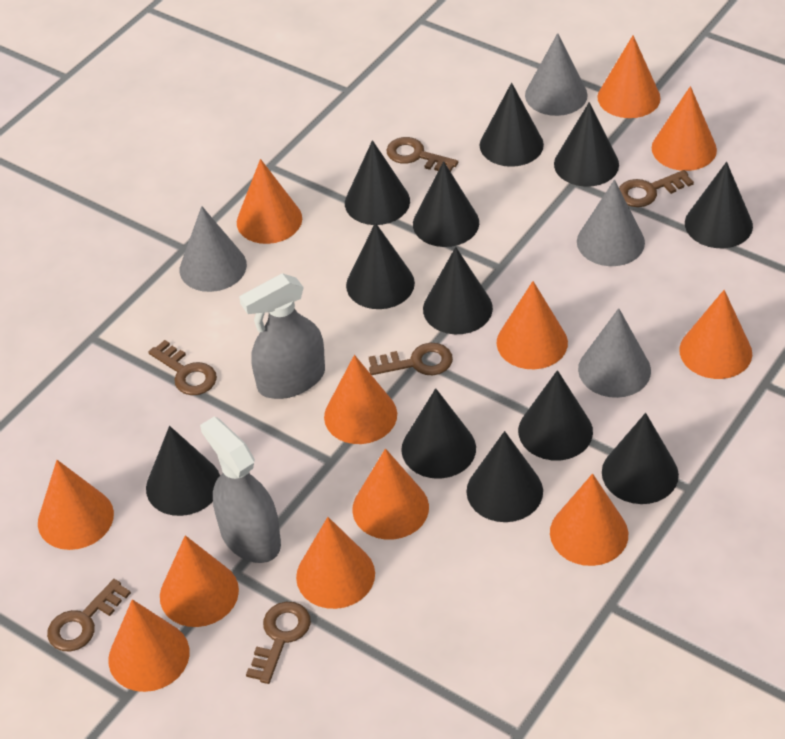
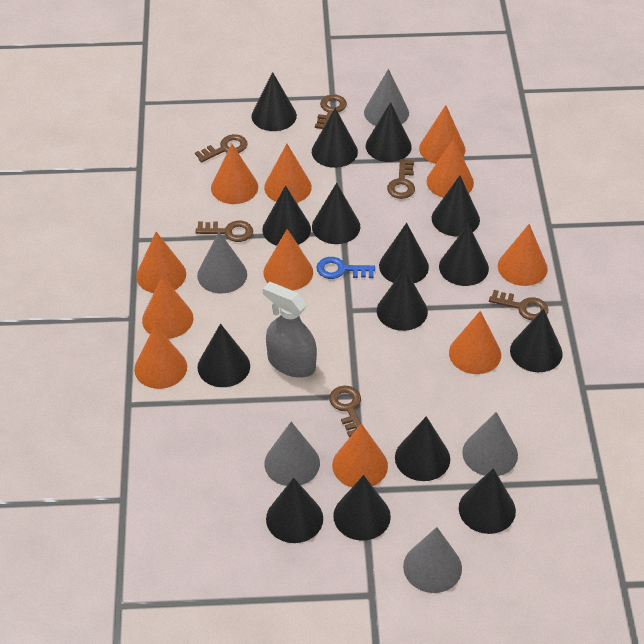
black cone: [146,426,220,516] [345,140,410,225] [346,223,415,309] [401,388,476,479] [413,161,479,247] [423,247,493,334] [467,431,543,522] [480,83,544,167] [518,370,593,460] [554,102,619,187] [602,413,679,504] [685,162,753,248] = 12 -> [197,324,250,387] [251,72,297,131] [262,186,311,246] [266,478,323,543] [312,108,358,168] [312,183,360,244] [333,475,391,541] [366,102,412,162] [377,268,428,331] [379,223,429,283] [395,416,450,481] [432,176,480,236] [439,224,489,286] [459,468,516,534] [510,309,563,372] = 15
blue key: none = 0 -> [316,257,375,279] = 1
grey cone: [180,206,247,292] [525,33,588,116] [577,180,645,266] [578,308,651,398] = 4 -> [197,232,247,294] [264,422,320,486] [364,69,409,126] [403,527,462,593] [462,412,518,476] = 5
grey spray bottle: [200,416,281,563] [239,273,325,399] = 2 -> [263,282,317,378] = 1
orange cone: [38,460,114,550] [108,599,190,692] [160,535,239,627] [237,159,302,244] [296,517,375,609] [324,355,397,444] [352,449,429,540] [497,281,568,369] [550,474,628,566] [597,35,661,118] [652,86,717,171] [679,290,752,379] = 12 -> [134,325,187,389] [136,232,186,293] [142,276,193,339] [211,144,258,204] [263,229,313,291] [264,144,312,203] [332,424,388,487] [419,105,465,164] [426,139,474,198] [449,311,501,374] [498,224,548,286] = 11

